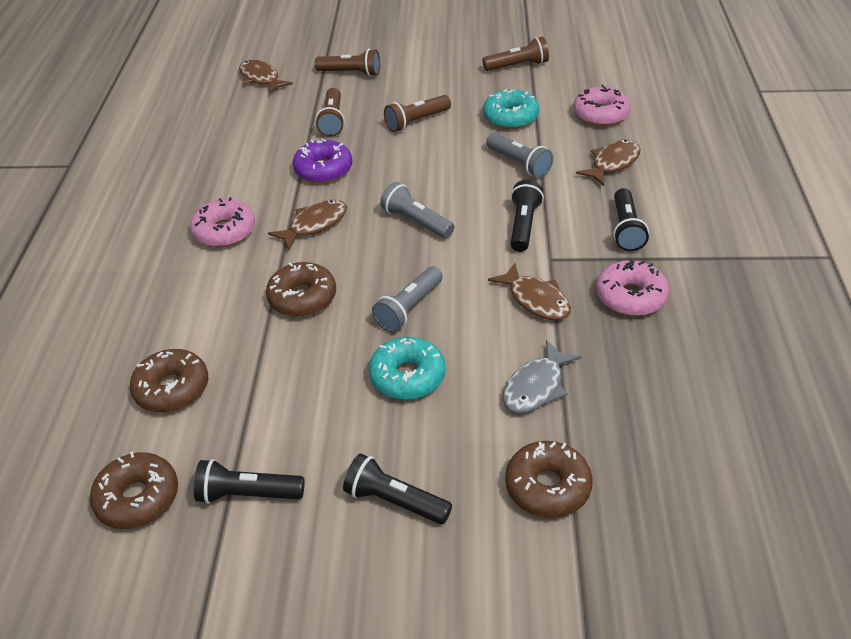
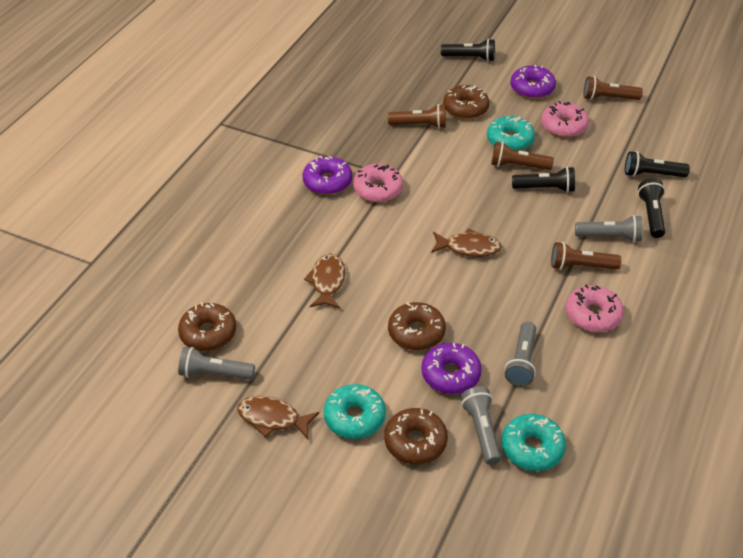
brown fish: [239,59,293,94] [268,200,347,250] [488,263,571,320] [576,140,641,186] = 4 -> [237,396,319,439] [304,254,345,308] [431,228,502,257] = 3
grey fish: [503,340,581,413] = 1 -> none = 0
grey flashlight: [372,267,443,332] [380,182,454,238] [486,133,553,178] = 3 -> [178,347,255,380] [461,386,502,465] [505,322,536,386] [575,215,643,242] = 4
purple donut: [292,139,352,183] = 1 -> [303,156,352,195] [421,343,482,394] [510,65,556,99] = 3
turquoise donut: [369,337,446,400] [483,89,539,129] = 2 -> [324,384,386,439] [487,116,535,151] [502,414,566,471] = 3

